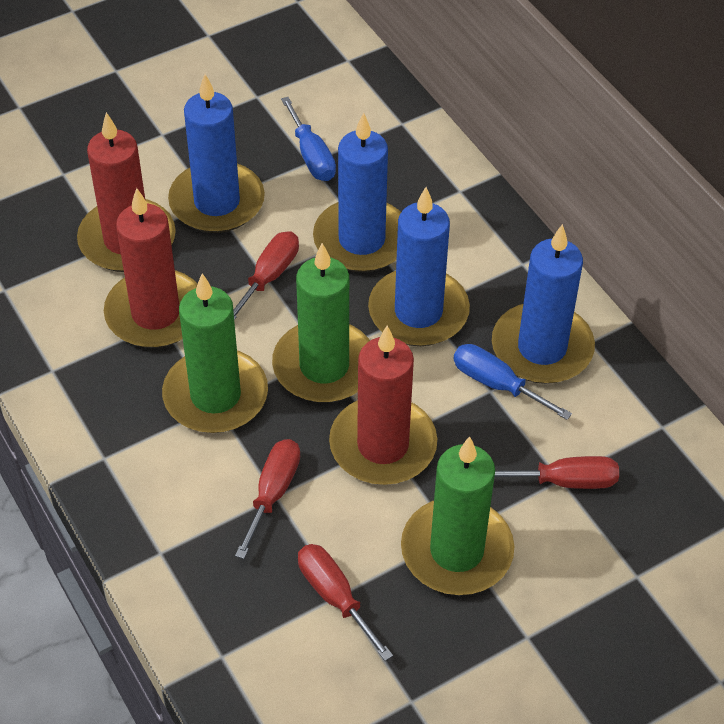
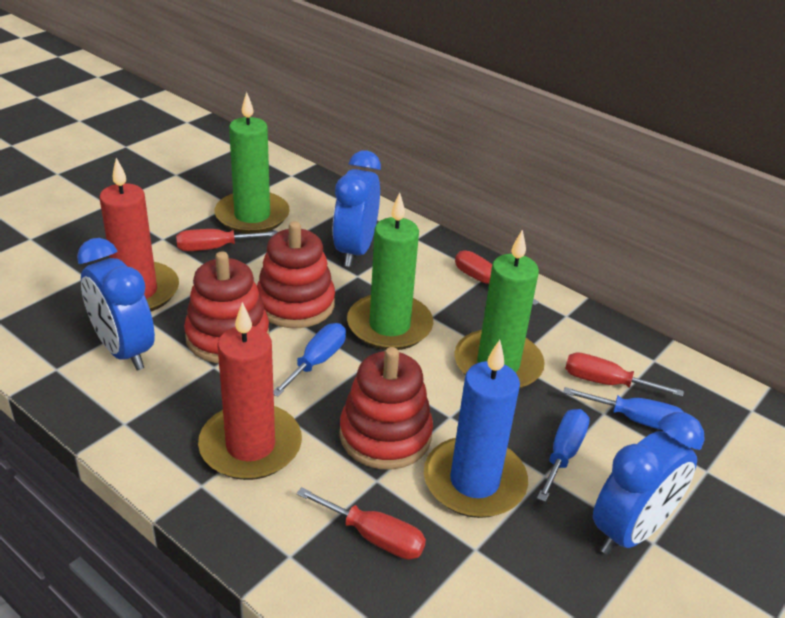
blue candle: [168,74,265,233] [313,112,401,272] [368,187,470,346] [492,224,595,384] = 4 -> [424,340,528,518] = 1
blue clock: none = 0 -> [77,238,155,371] [333,150,381,267] [593,412,705,555] = 3
blue screwdriver: [281,97,336,181] [453,344,572,420] = 2 -> [273,323,346,397] [537,409,590,502] [563,387,683,430] = 3
red candle: [77,112,176,272] [104,188,197,348] [329,326,437,485] = 3 -> [99,158,179,311] [198,302,302,480] = 2
red stacking toy: none = 0 -> [184,251,269,363] [257,221,335,328] [339,347,433,470] = 3

